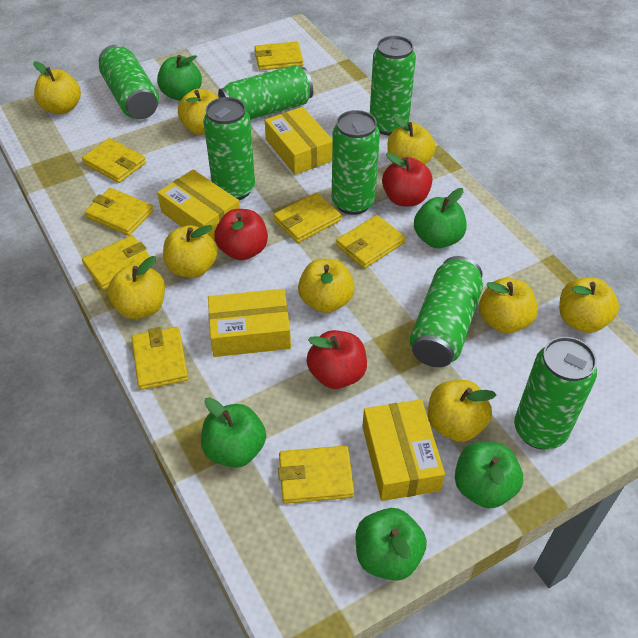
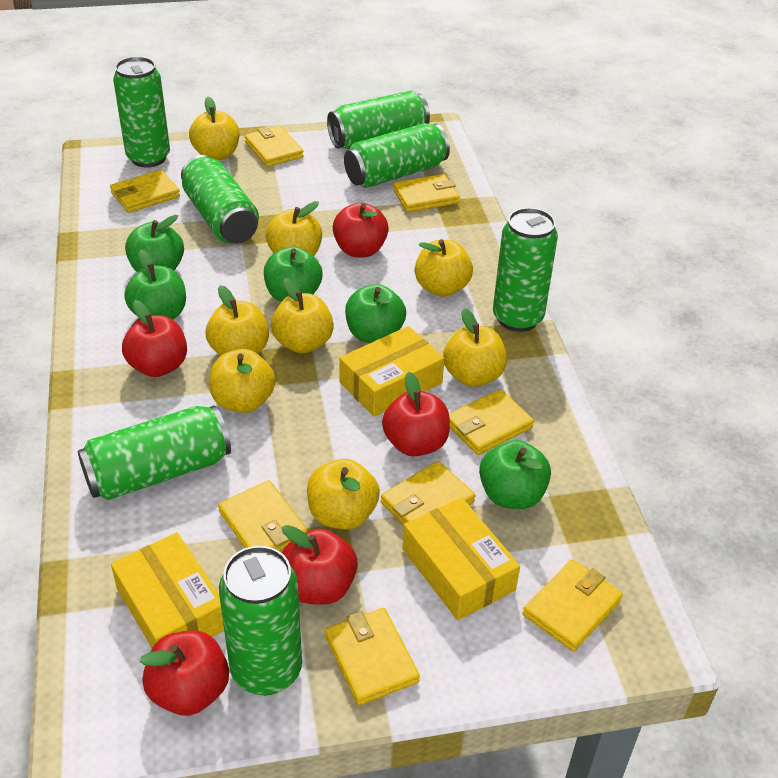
red apple: [214,209,268,260] [307,330,367,389] [382,153,432,207] = 3 -> [122,300,187,377] [140,631,229,716] [282,525,358,605] [333,202,389,258] [382,372,450,456] = 5
yellow apple: [33,62,81,114] [108,256,165,319] [163,225,218,278] [178,89,219,135] [298,259,355,313] [387,115,435,164] [428,380,496,442] [479,278,538,334] [559,277,619,333] = 9 -> [189,97,239,160] [206,285,269,355] [209,349,276,413] [266,201,322,256] [271,278,334,353] [307,459,380,530] [415,239,473,297] [443,308,507,387] = 8
yellow box: [157,169,240,240] [208,289,291,357] [265,107,333,175] [362,399,445,501] = 4 -> [111,532,224,648] [339,326,445,417] [403,497,520,620] = 3

